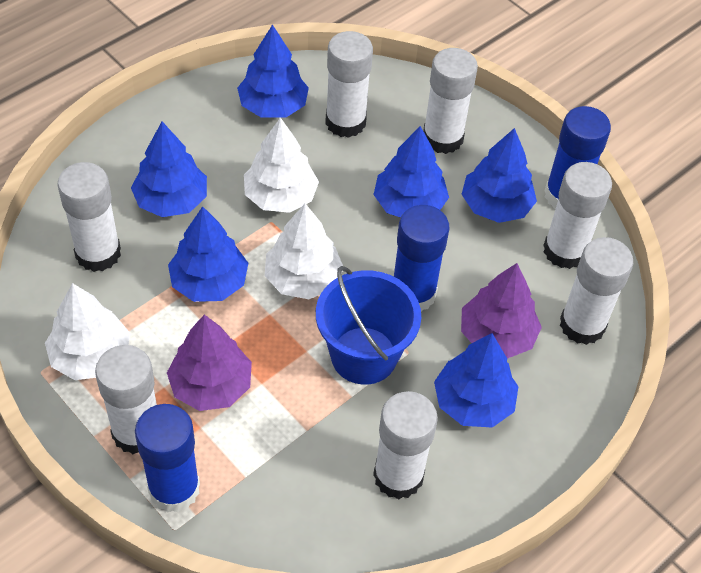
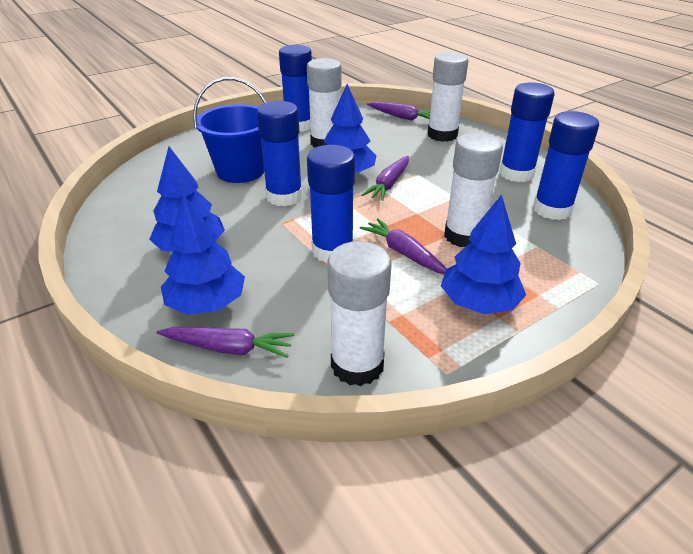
blue glue stick: [135,404,200,512] [394,205,450,311] [545,106,611,209] = 3 -> [257,101,303,206] [279,45,312,132] [307,145,355,263] [499,82,555,182] [533,111,599,220] = 5
blue tree: [131,122,207,217] [168,206,248,302] [237,24,309,118] [373,126,449,218] [434,333,518,428] [461,128,537,223] = 6 -> [149,147,225,252] [161,195,245,315] [324,84,376,172] [441,194,526,314] = 4
purple carrot: none = 0 -> [157,327,294,358] [360,218,447,274] [362,156,409,201] [367,102,430,121] = 4
purple tree: [167,314,252,411] [461,263,542,359] = 2 -> none = 0
white glue stick: [57,162,121,272] [95,345,157,454] [325,31,373,138] [373,391,438,499] [423,48,478,154] [543,162,612,269] [560,237,633,345] = 7 -> [307,58,342,148] [327,241,392,386] [427,52,468,142] [444,133,503,247] = 4
white tree: [45,283,130,380] [244,117,319,213] [265,203,343,299] = 3 -> none = 0

